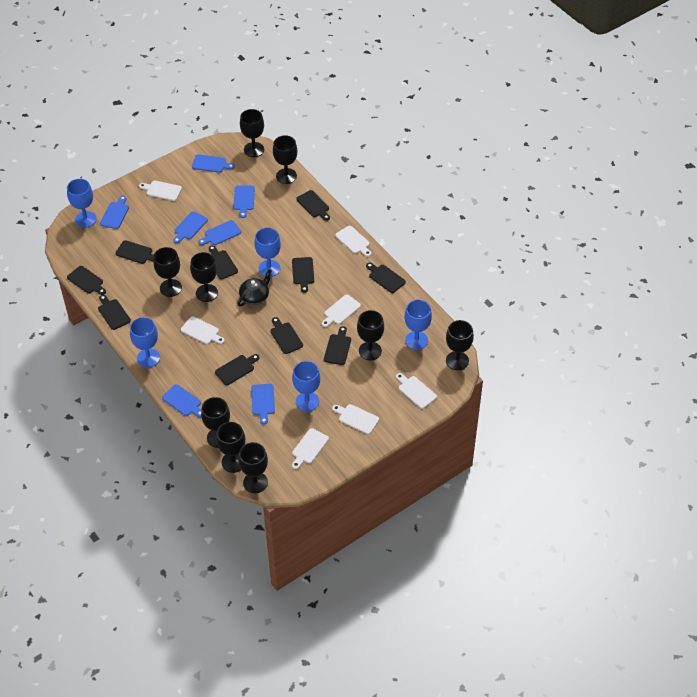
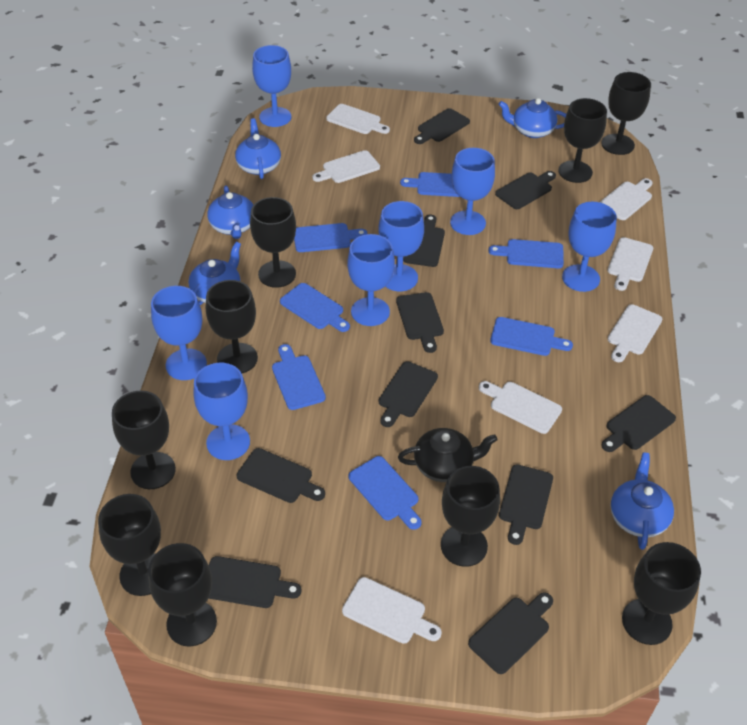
blue goblet: [67,179,97,228] [130,317,160,368] [255,228,281,277] [292,361,320,412] [404,300,432,350] = 5 -> [151,286,207,380] [193,363,250,460] [252,45,291,127] [347,234,395,326] [378,201,424,291] [450,148,495,235] [562,202,617,292] = 7
blue teapot: none = 0 -> [188,242,241,305] [207,186,253,239] [235,118,281,179] [498,98,566,138] [610,452,674,550] = 5

